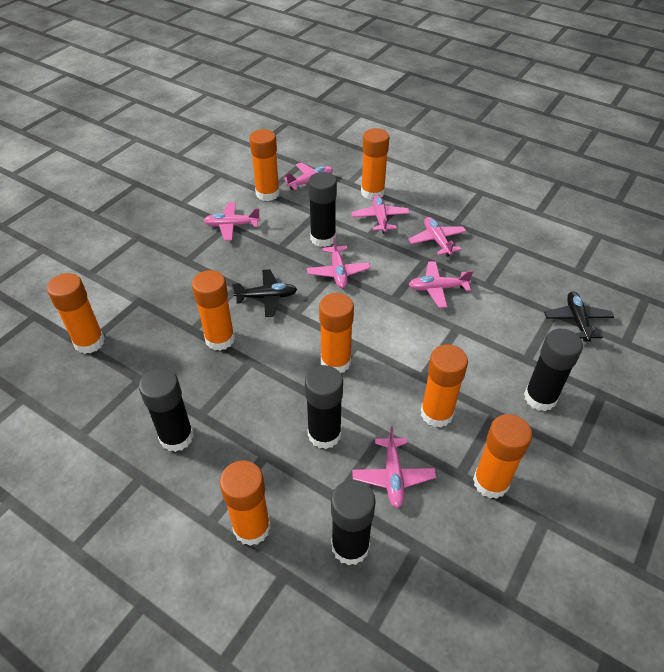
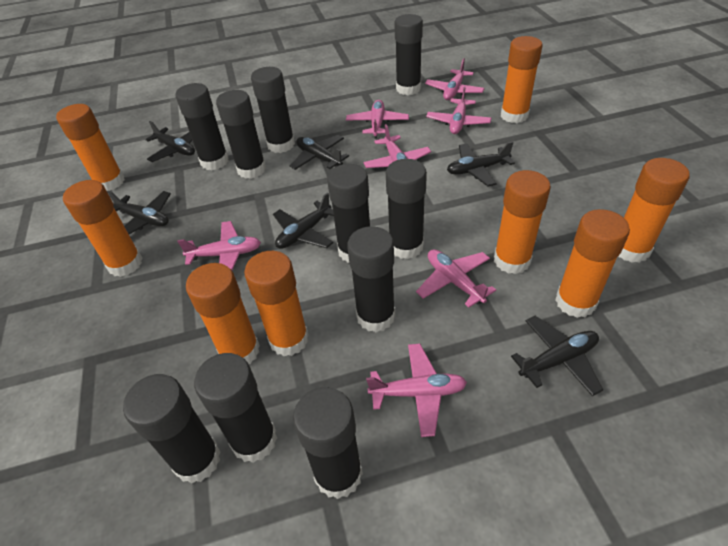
black glue stick: [139,368,194,452] [305,365,343,449] [308,172,337,247] [331,480,376,566] [524,329,583,411] = 5 -> [123,374,221,484] [175,83,229,170] [194,353,277,463] [216,90,266,179] [251,67,295,153] [293,387,363,499] [327,164,370,263] [347,226,395,332] [386,159,427,259] [394,14,423,95] = 10
black plane: [232,269,297,317] [544,292,614,342] = 2 -> [107,191,171,234] [146,121,195,162] [273,192,334,249] [290,135,349,170] [447,141,515,187] [511,316,603,396] = 6

